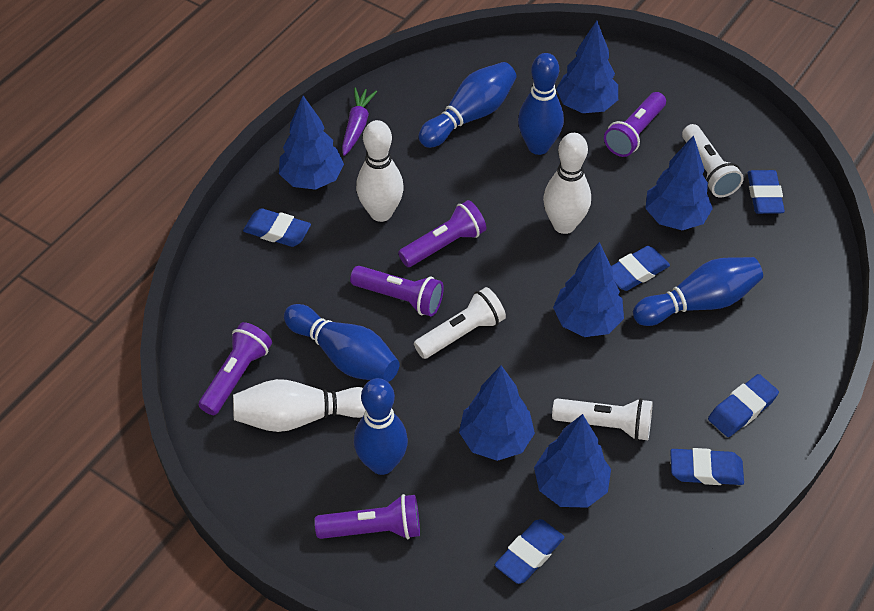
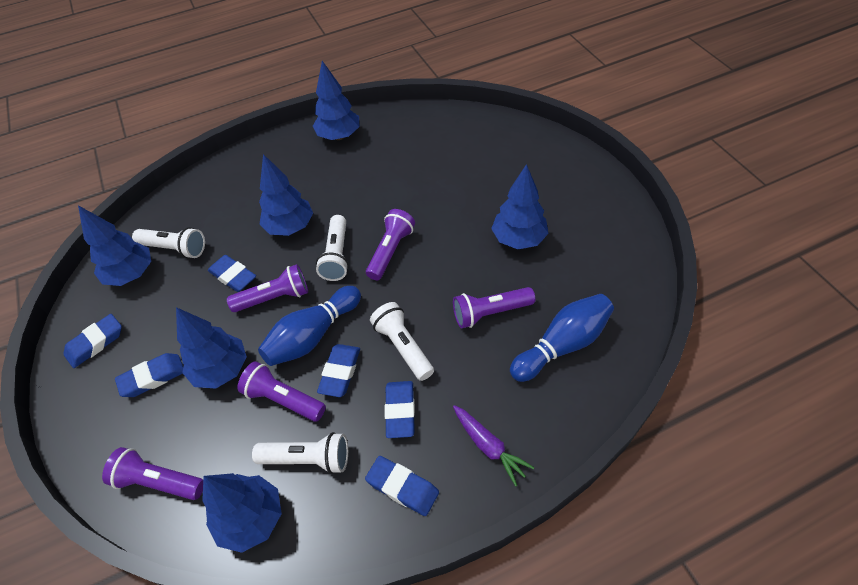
blue bowling pin: [284,304,399,382] [354,378,408,475] [418,62,517,148] [518,53,564,155] [633,257,763,326] = 5 -> [258,286,361,366] [510,294,614,382] = 2
white bowling pin: [233,379,365,432] [356,120,404,222] [543,133,591,234] = 3 -> none = 0
white flashlight: [414,287,506,359] [552,398,653,441] [682,124,744,197] = 3 -> [132,227,205,259] [252,432,348,474] [316,215,349,281] [370,302,434,381] = 4

